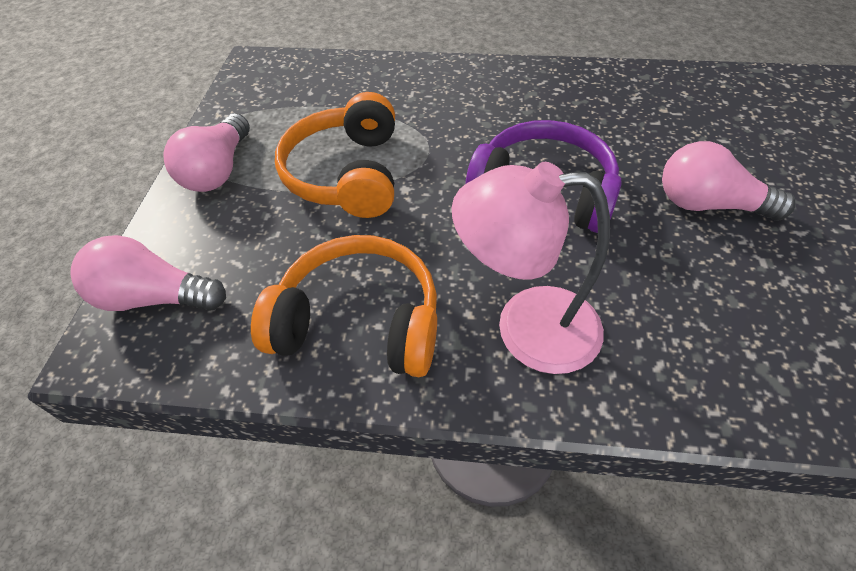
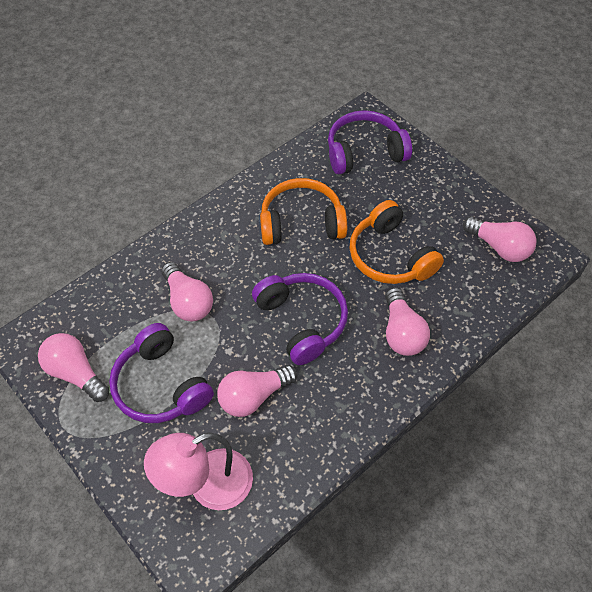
pink light bulb: [70,235,226,311] [164,113,250,192] [662,141,795,220] = 3 -> [38,333,110,402] [161,262,213,321] [217,365,298,417] [385,288,430,356] [463,216,537,262] = 5
purple headphones: [465,120,622,233] = 1 -> [109,323,214,423] [252,273,348,365] [328,110,412,174] = 3

